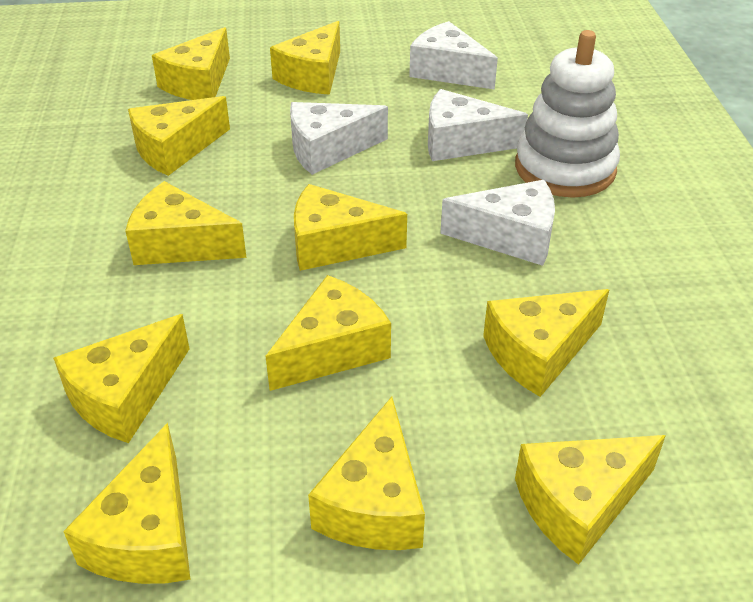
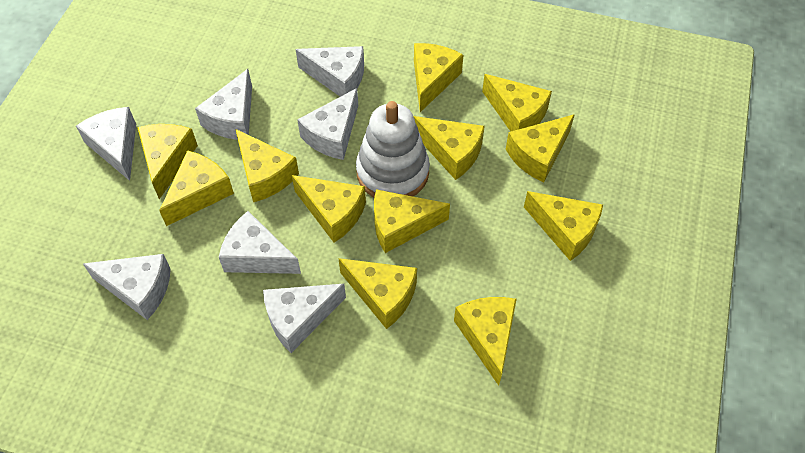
white cheese: [290,102,388,175] [409,21,498,90] [428,89,528,161] [440,180,555,266] = 4 -> [76,107,136,181] [83,254,171,320] [195,69,252,140] [219,211,301,274] [263,284,346,353] [296,46,364,97] [297,88,358,160] = 7
yellow cheese: [53,314,190,443] [63,423,191,584] [125,181,247,265] [128,96,230,176] [152,27,230,100] [266,275,391,391] [270,21,340,95] [294,184,407,271] [308,397,425,550] [483,289,609,397] [515,435,666,565] = 11 -> [137,124,198,199] [159,150,234,226] [235,129,299,202] [292,175,366,243] [338,258,417,329] [374,189,450,253] [414,43,463,112] [414,116,485,180] [454,297,517,386] [482,74,552,132] [506,114,575,182] [524,191,603,261] = 12

